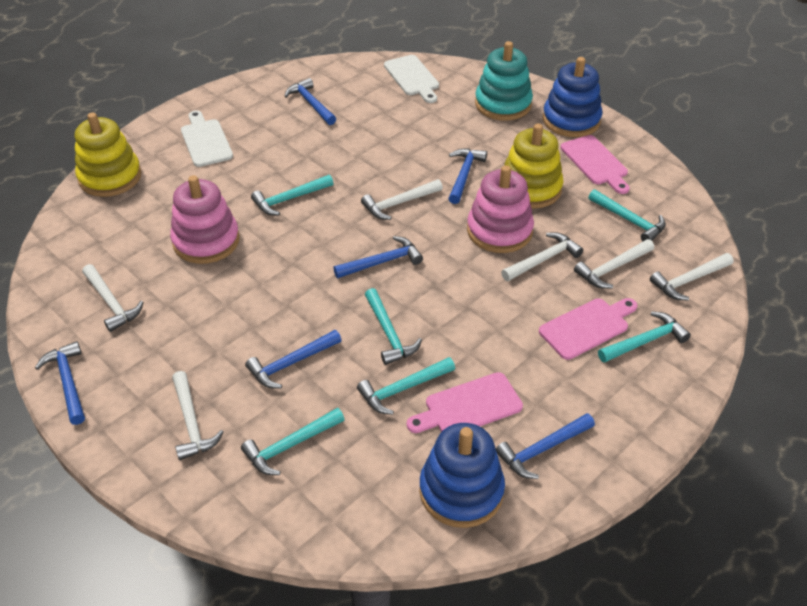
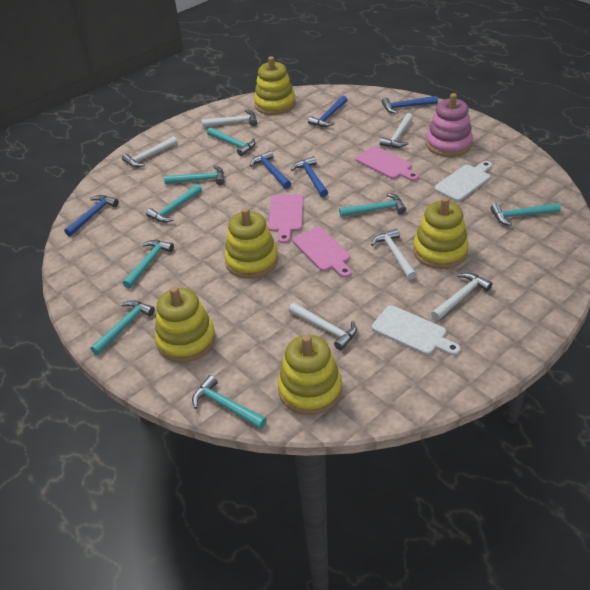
blue hammer: [35,341,85,425] [245,330,341,389] [284,78,336,125] [333,236,423,278] [448,149,487,204] [496,413,595,479] = 6 -> [64,195,119,236] [250,151,291,189] [291,156,328,197] [308,96,347,127] [382,96,438,114] = 5
blue stacking toy: [419,423,505,528] [543,57,602,137] = 2 -> none = 0
pink stacking toy: [170,175,240,264] [467,165,534,253] = 2 -> [426,93,473,157] = 1
turquoise hammer: [241,408,345,475] [251,175,334,215] [357,357,455,415] [365,288,422,365] [588,189,666,241] [598,311,691,363] = 6 -> [90,300,155,355] [123,240,174,288] [146,184,202,223] [164,166,224,185] [192,375,267,429] [207,127,256,156] [339,193,406,217] [491,203,561,226] = 8
turquoise stacking toy: [475,41,533,121] = 1 -> none = 0
yellow stacking toy: [75,112,141,197] [504,124,564,209] = 2 -> [155,286,216,362] [224,208,278,279] [254,56,296,115] [278,335,342,415] [413,197,469,269] = 5

